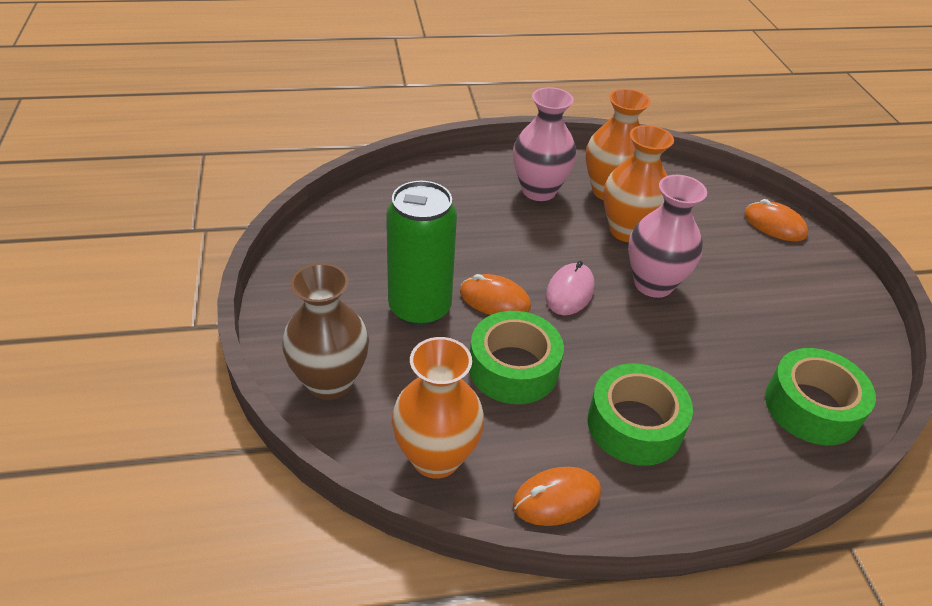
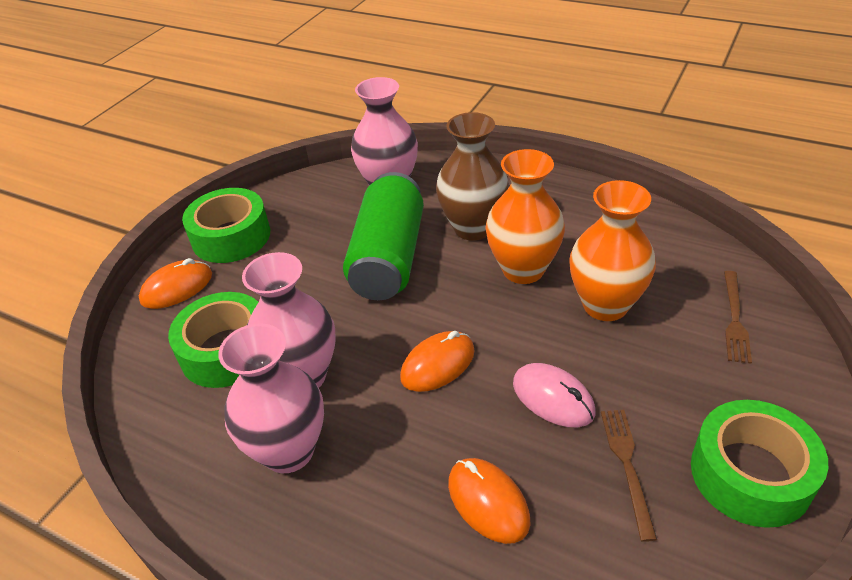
brown fork: none = 0 -> [601,410,657,542] [724,271,752,364] = 2
orange vase: [392,337,485,479] [586,89,651,200] [603,125,674,242] = 3 -> [485,149,565,284] [569,180,656,321] = 2
pink vase: [513,87,577,201] [628,175,707,298] = 2 -> [218,323,324,473] [242,252,336,387] [351,77,418,185] = 3

